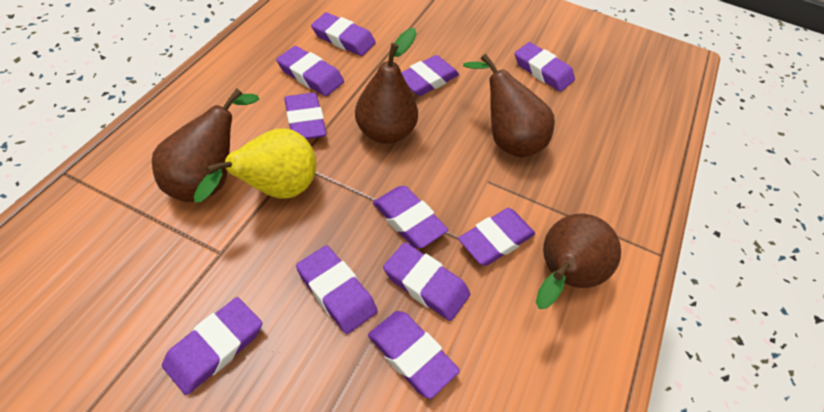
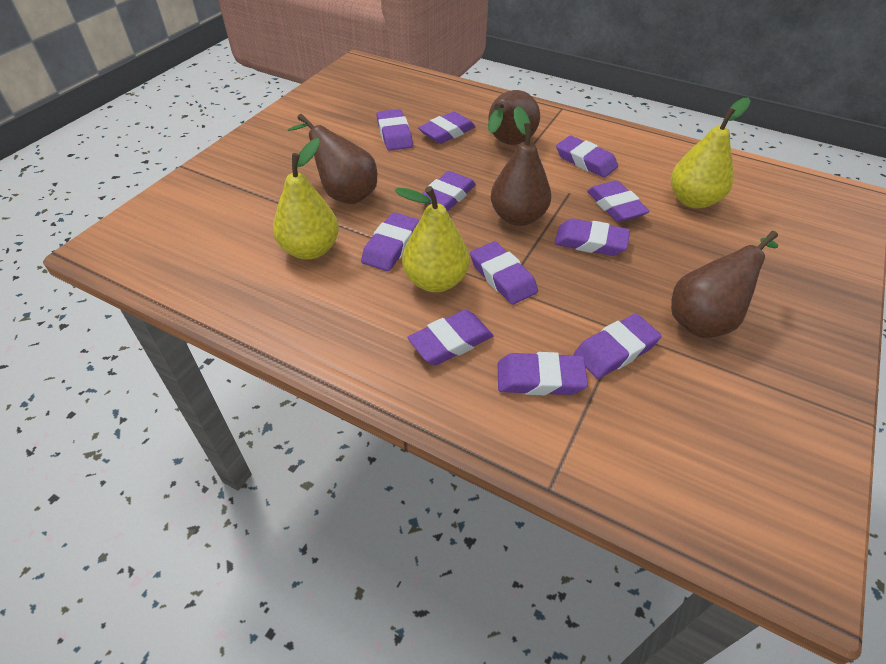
yellow pear: [194,128,317,202] = 1 -> [273,138,339,260] [394,186,470,292] [671,97,751,209] = 3

